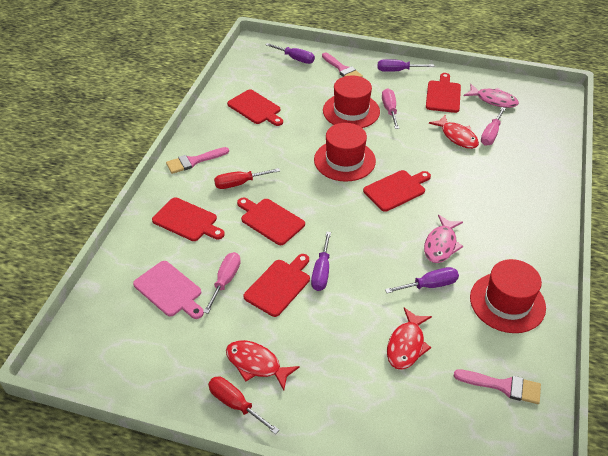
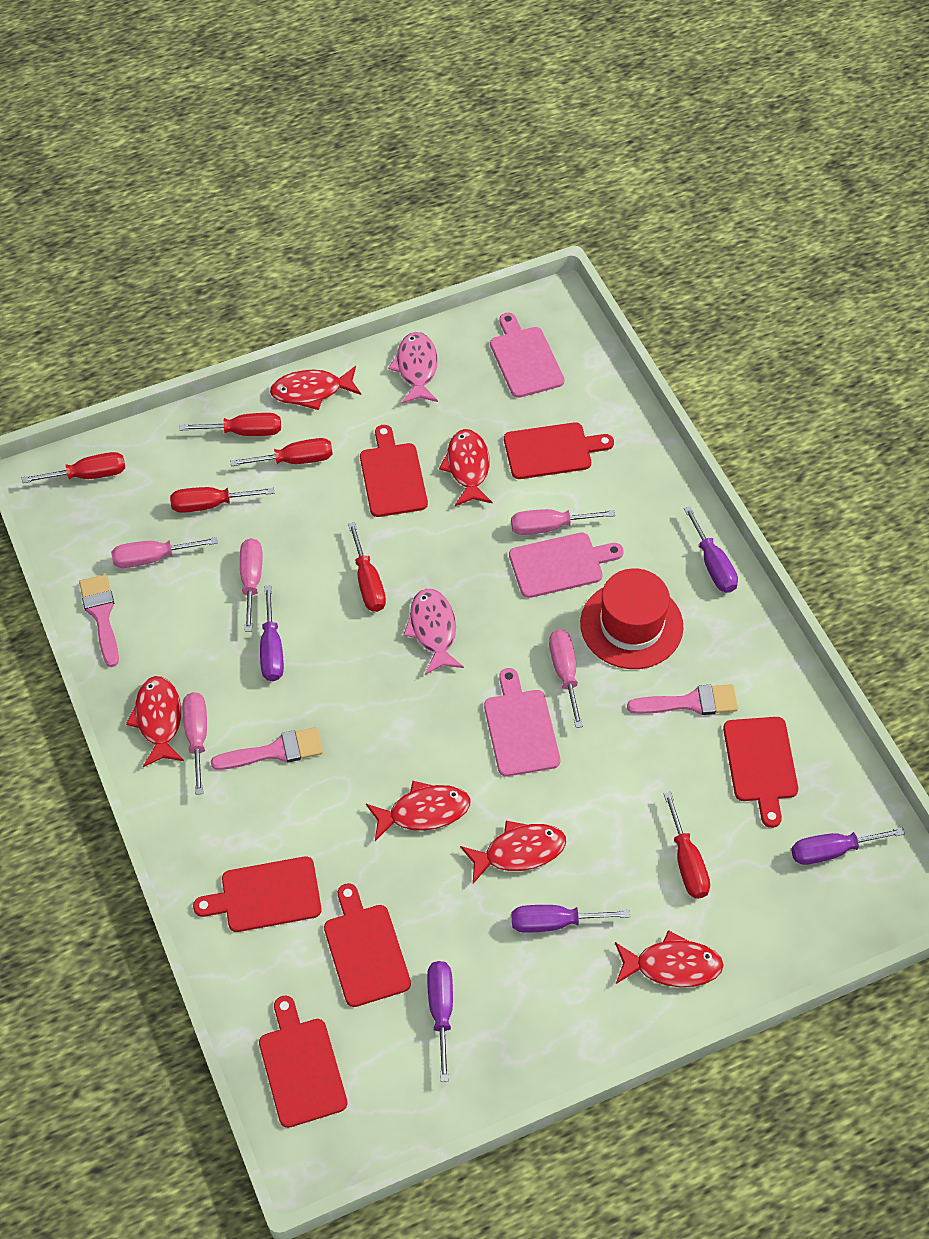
pink cutting board: [133,261,204,319] = 1 -> [484,668,560,776] [490,313,565,398] [509,532,624,598] = 3
pink screwdriver: [203,252,241,314] [382,89,399,129] [481,107,506,146] = 3 -> [111,537,218,568] [183,692,207,795] [240,538,263,632] [511,509,615,535] [549,630,583,728] = 5
purple screwdriver: [265,43,315,64] [311,231,331,291] [378,59,434,72] [385,267,459,293] = 4 -> [260,586,284,681] [427,961,453,1082] [511,905,630,933] [684,506,738,593] [791,827,905,865] = 5
red fish: [226,340,300,390] [387,308,432,370] [429,115,479,149] = 3 -> [126,676,184,767] [270,366,361,410] [366,781,470,841] [439,429,492,506] [460,821,566,884] [615,930,724,987] = 6
red hat: [314,123,376,182] [323,76,380,128] [470,259,546,333] = 3 -> [580,568,683,669] = 1
red screwdriver: [208,377,279,434] [214,168,280,189] = 2 -> [22,452,125,483] [170,487,274,513] [180,413,281,436] [230,438,333,466] [348,522,386,612] [664,792,710,898] = 6

